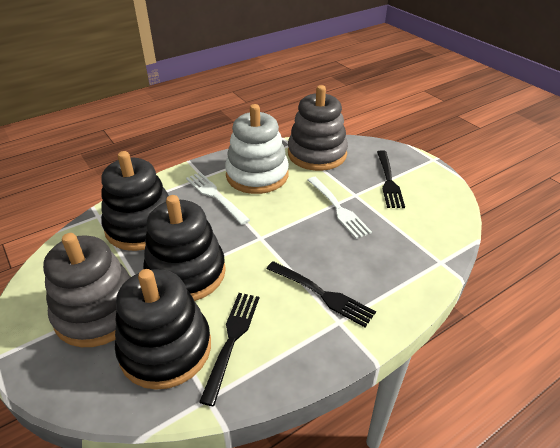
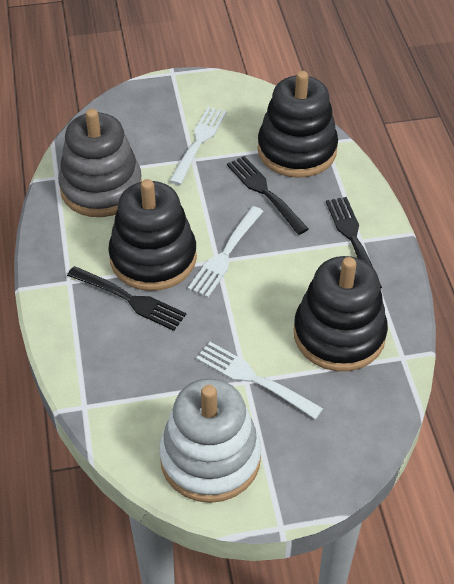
grey stacking toy: [43,233,131,347] [288,85,348,171] = 2 -> [58,109,142,217] = 1
white fork: [186,172,250,225] [308,177,372,239] = 2 -> [169,107,227,185] [188,206,264,298] [196,342,323,419] = 3

